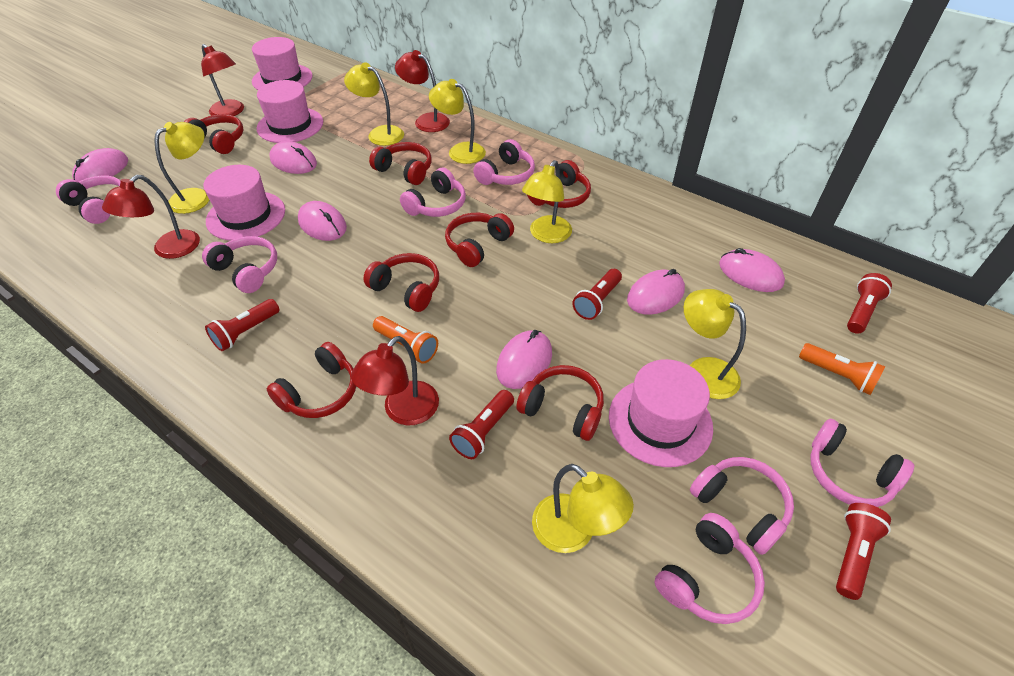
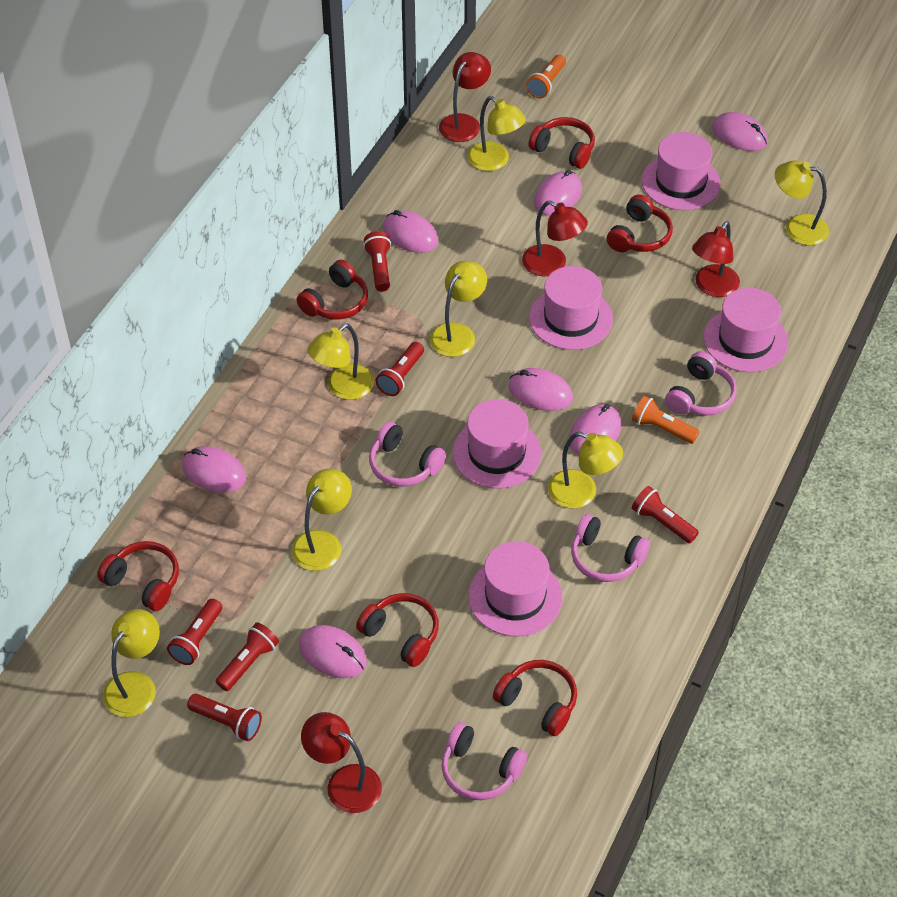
pink hat: [203,165,285,241] [252,37,313,90] [256,80,323,143] [609,359,713,467] = 4 -> [453,399,541,488] [468,541,562,637] [529,266,613,350] [642,132,721,210] [703,288,789,372] = 5
pink headphones: [56,175,121,224] [202,236,277,293] [400,168,466,217] [473,139,535,185] [654,513,765,624] [690,457,794,555] [810,419,915,507] = 7 -> [369,421,446,487] [441,722,527,800] [571,514,650,582] [665,351,737,416] = 4
pink mouse: [72,148,128,182] [269,141,317,174] [298,201,347,241] [496,330,552,389] [627,269,685,315] [719,248,785,292] = 6 -> [182,446,246,493] [299,625,367,679] [383,210,438,253] [508,368,573,411] [534,170,582,215] [569,404,621,455] [712,112,768,151] = 7
red flashlight: [205,299,279,351] [449,390,514,459] [572,269,622,320] [836,503,891,600] [847,273,892,334] = 5 -> [167,599,222,665] [187,694,262,741] [215,622,279,691] [363,231,391,292] [376,342,424,396] [632,486,699,543] = 6
red headphones: [184,114,243,154] [267,342,356,418] [363,253,439,312] [369,142,432,185] [445,213,514,267] [516,365,604,441] [527,160,591,208] = 7 -> [97,541,179,611] [297,260,368,320] [356,593,439,667] [493,660,577,736] [529,117,595,169] [607,195,673,252] = 6
yellow lamp: [154,122,209,214] [344,62,404,146] [429,79,486,164] [522,160,572,243] [532,464,634,553] [684,289,746,399] = 6 -> [103,609,160,717] [292,468,352,571] [307,324,374,400] [430,261,487,357] [467,96,526,171] [548,432,623,509] [775,160,829,245] = 7

